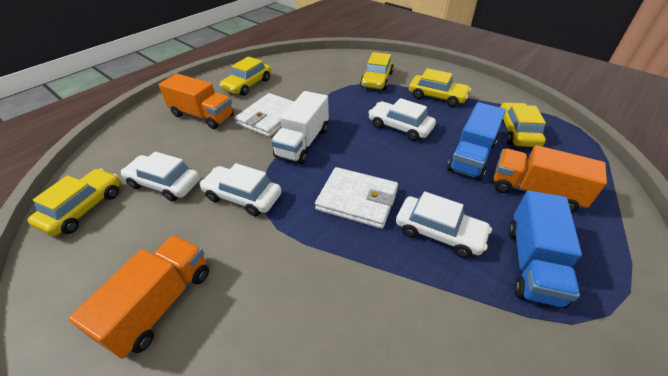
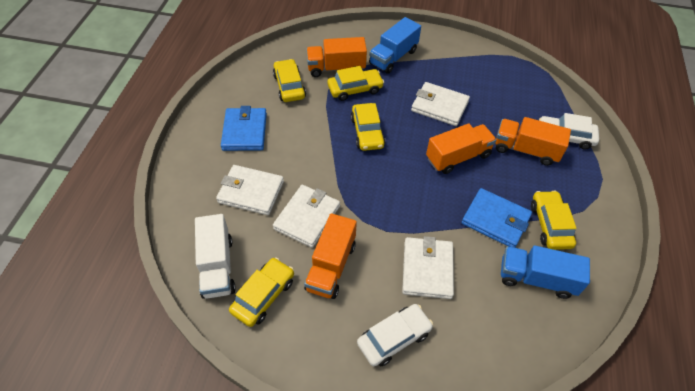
blue wallet: none = 0 -> [221,106,267,151] [462,188,532,248] = 2
orange truck: [68,235,209,359] [158,74,234,129] [494,145,607,212] = 3 -> [304,213,357,299] [306,37,367,77] [426,123,497,174] [495,117,571,166] = 4
white car: [121,151,200,201] [200,163,282,216] [368,98,436,141] [396,191,492,258] = 4 -> [357,304,433,367] [539,113,599,150] = 2
white wallet: [235,93,294,137] [315,167,398,229] = 2 -> [216,165,284,215] [273,185,340,248] [402,236,454,299] [411,82,470,126] = 4

